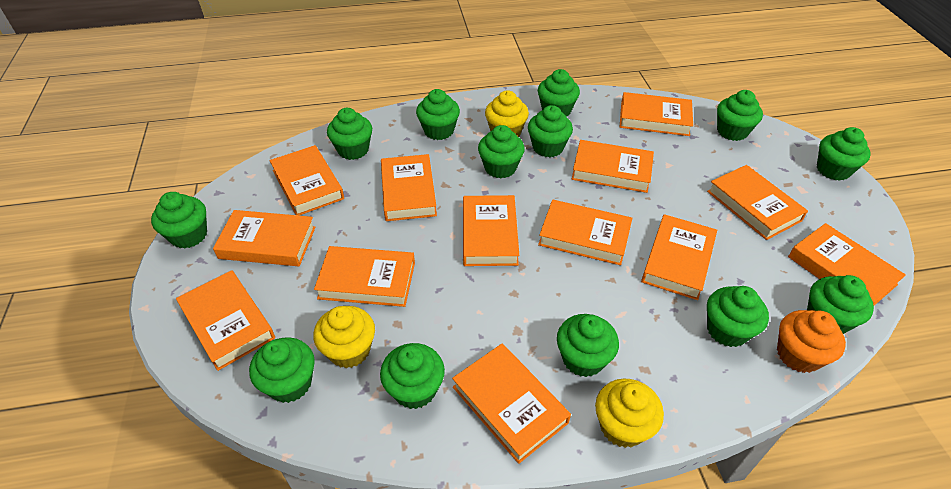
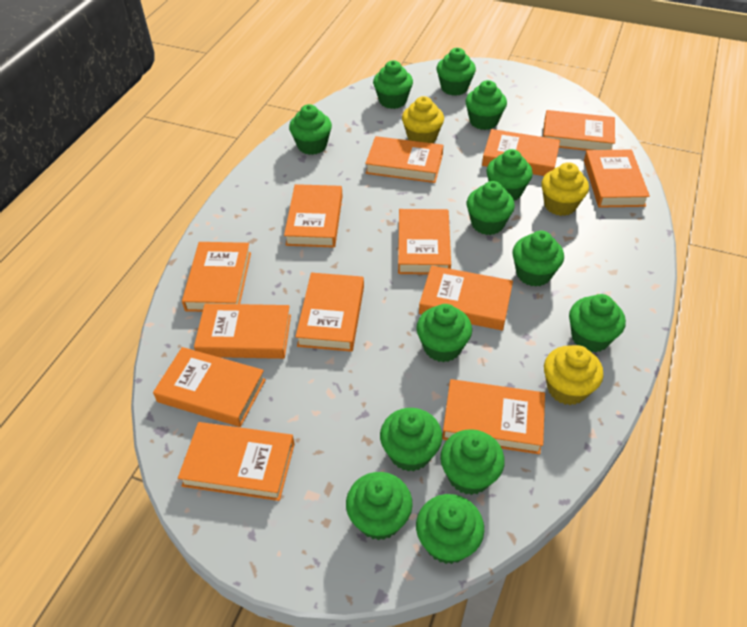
orange cupcake: [777,310,846,373] = 1 -> none = 0

